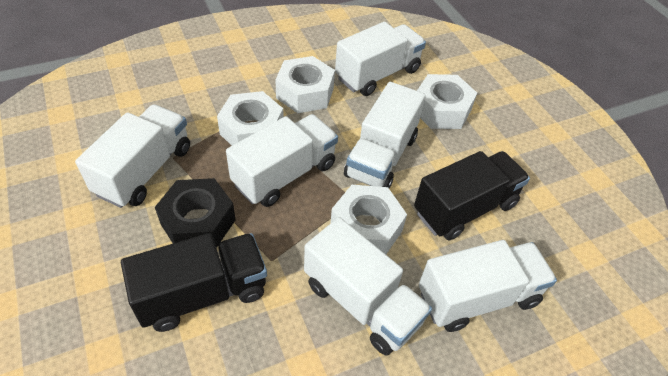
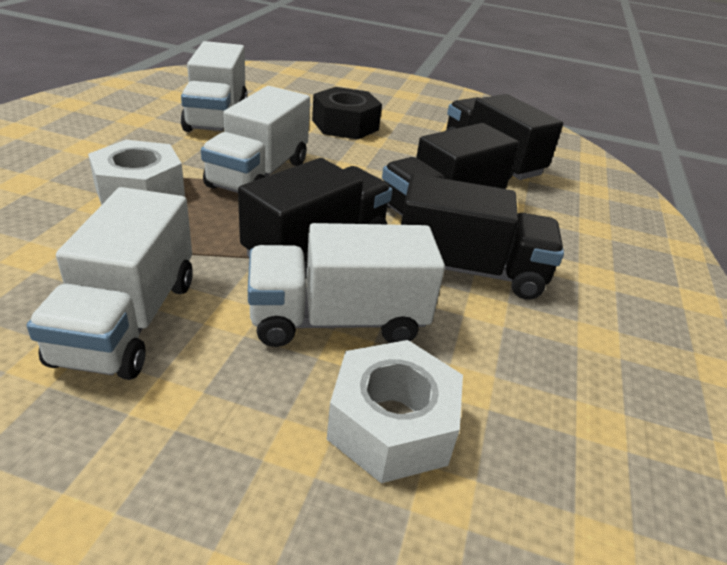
black truck: [121,233,267,332] [414,151,530,240] = 2 -> [238,158,392,276] [382,123,519,216] [401,174,564,300] [445,94,563,180] = 4
white nut: [217,91,284,146] [275,56,335,113] [330,185,407,254] [417,74,477,129] = 4 -> [88,140,185,205] [327,340,463,483] = 2
white truck: [75,104,190,208] [226,114,338,207] [304,217,432,356] [335,22,426,96] [344,82,426,188] [419,240,557,332] = 6 -> [27,187,193,380] [181,41,248,132] [201,86,310,193] [248,223,445,347] = 4

